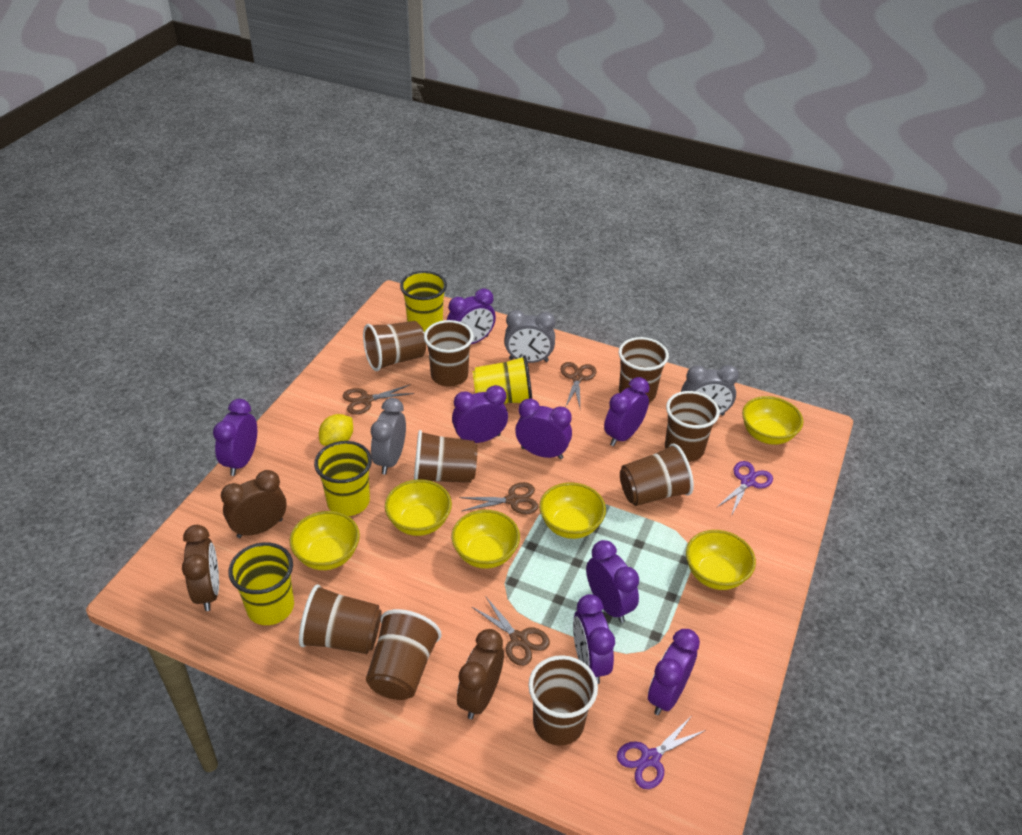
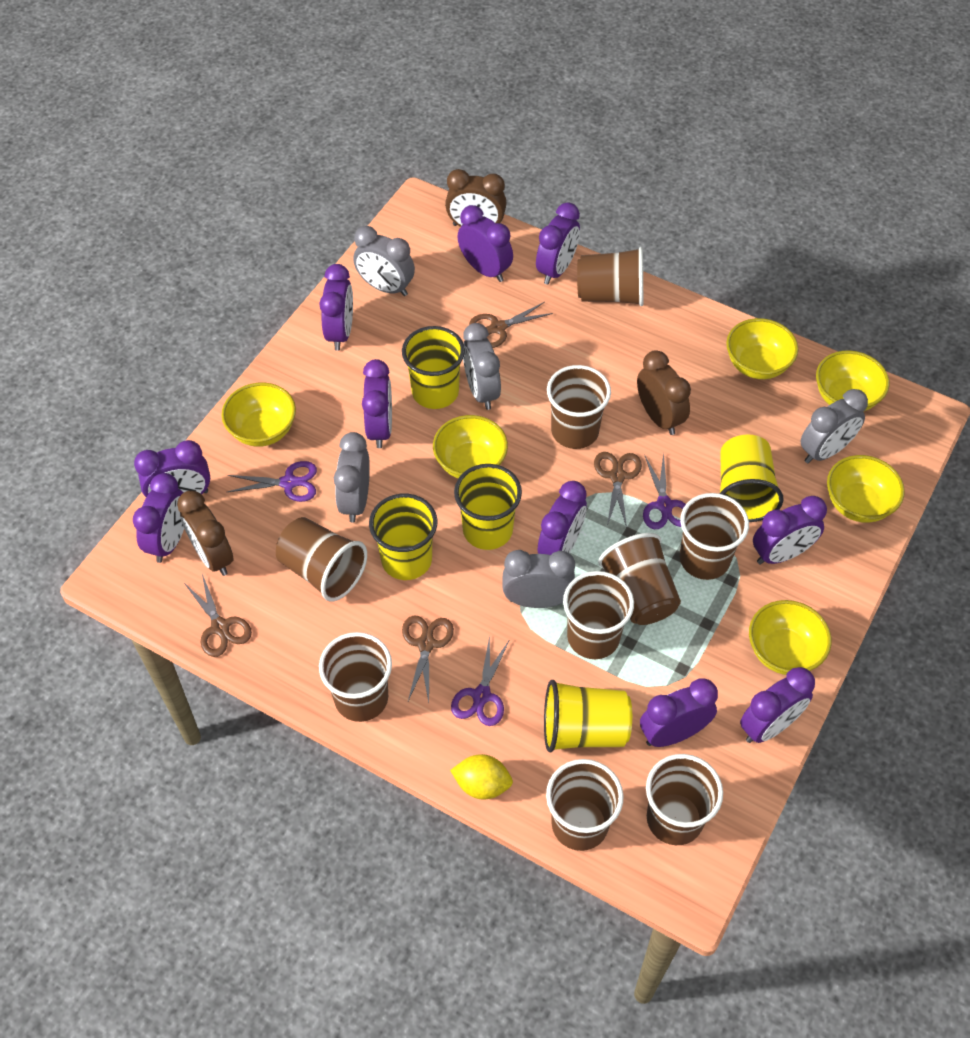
grey clock: [371,398,406,474] [504,310,555,363] [681,365,739,416] = 3 -> [334,432,370,523] [353,226,415,296] [463,323,501,410] [502,550,575,608] [801,389,868,464] = 5
purple clock: [213,399,257,476] [447,289,496,344] [452,385,508,443] [515,398,572,459] [573,594,615,684] [586,540,639,623] [604,377,650,446] [648,629,700,715] = 8 -> [133,473,184,563] [134,440,210,497] [319,264,353,351] [362,359,392,448] [458,205,513,282] [536,202,580,285] [538,481,587,555] [640,679,718,747] [740,667,815,743] [753,496,827,565] = 10
purple scissors: [617,717,706,789] [717,461,773,516] = 2 -> [228,461,317,502] [451,636,510,726] [643,453,686,529] = 3
yellow cup: [228,542,294,625] [314,441,372,516] [400,271,447,333] [472,355,532,404] = 4 -> [369,494,437,580] [402,326,465,409] [454,464,522,550] [544,680,632,753] [720,435,783,522] = 5

